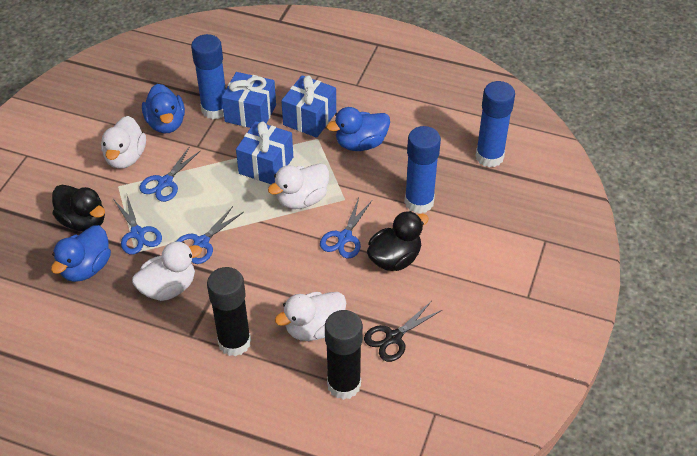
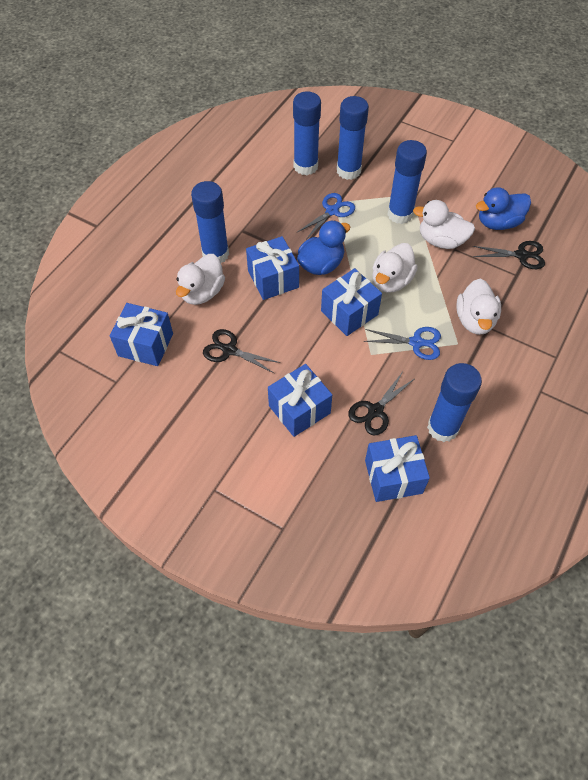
black duck: [52,185,105,232] [367,211,429,271] = 2 -> none = 0
black glue stick: [207,267,251,356] [325,310,363,400] = 2 -> none = 0
black scissors: [364,301,442,362] = 1 -> [203,329,281,373] [348,372,414,436] [473,241,545,269] = 3
blue duck: [51,225,111,282] [142,84,185,133] [327,107,390,151] = 3 -> [297,220,350,275] [476,187,531,230] = 2
blue gift: [222,72,276,128] [236,121,293,184] [281,75,336,138] = 3 -> [110,303,173,366] [246,236,299,300] [268,364,332,437] [321,268,382,336] [365,435,430,502] = 5
blue glue stick: [191,34,226,119] [404,126,441,214] [475,81,515,167] = 3 -> [191,181,229,263] [293,91,321,175] [337,96,369,180] [388,140,427,224] [427,363,482,442] = 5
blue scissors: [113,196,162,255] [139,146,201,202] [176,206,244,264] [320,198,372,258] = 4 -> [298,193,355,240] [364,327,441,360] = 2

